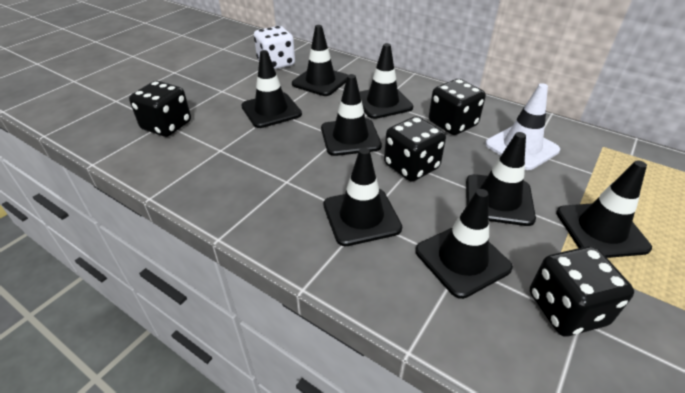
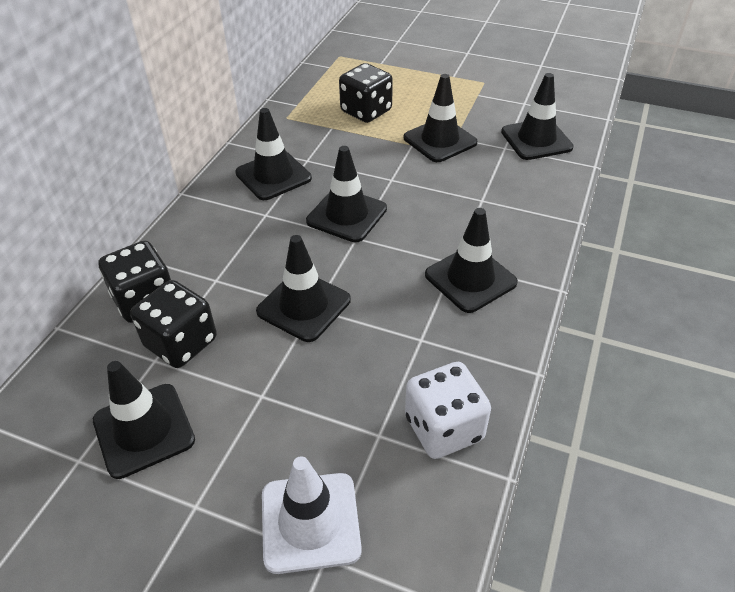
black dice: [129,81,191,137] [384,116,446,182] [429,79,486,135] [530,246,634,337] = 4 -> [98,241,171,323] [130,280,217,368] [339,63,393,123] = 3
black traffic cone: [241,50,302,128] [292,25,348,96] [321,74,382,156] [323,148,402,246] [359,43,413,119] [415,189,513,299] [466,132,536,226] [556,160,652,258] = 8 -> [93,361,195,479] [235,108,312,200] [256,235,351,342] [306,146,387,242] [404,74,477,162] [425,208,518,313] [501,73,574,160] = 7

